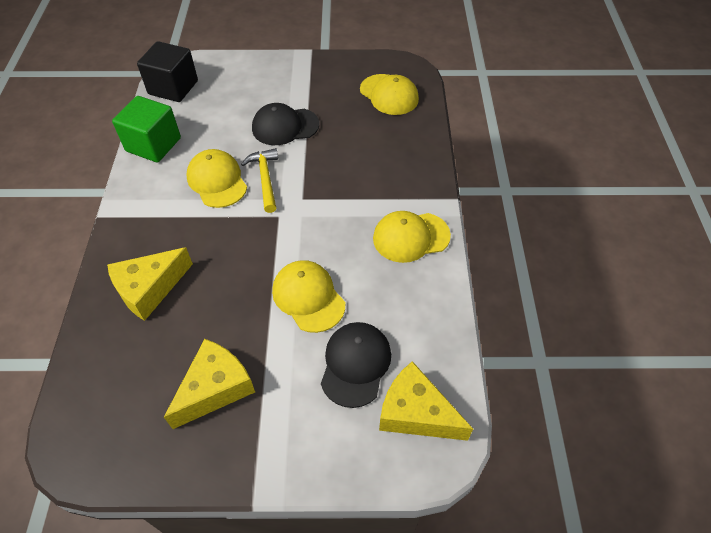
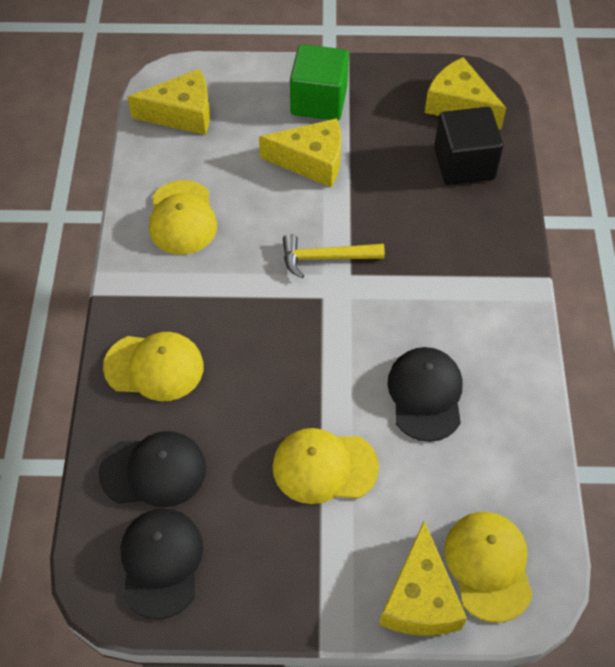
black cap: [252,103,319,145] [321,322,391,408] = 2 -> [99,431,206,507] [120,508,203,619] [387,347,463,442] = 3
yellow cheese: [107,247,193,321] [164,339,255,429] [379,361,473,441] = 3 -> [127,69,210,135] [259,118,341,187] [379,521,467,636] [425,57,506,129] = 4

